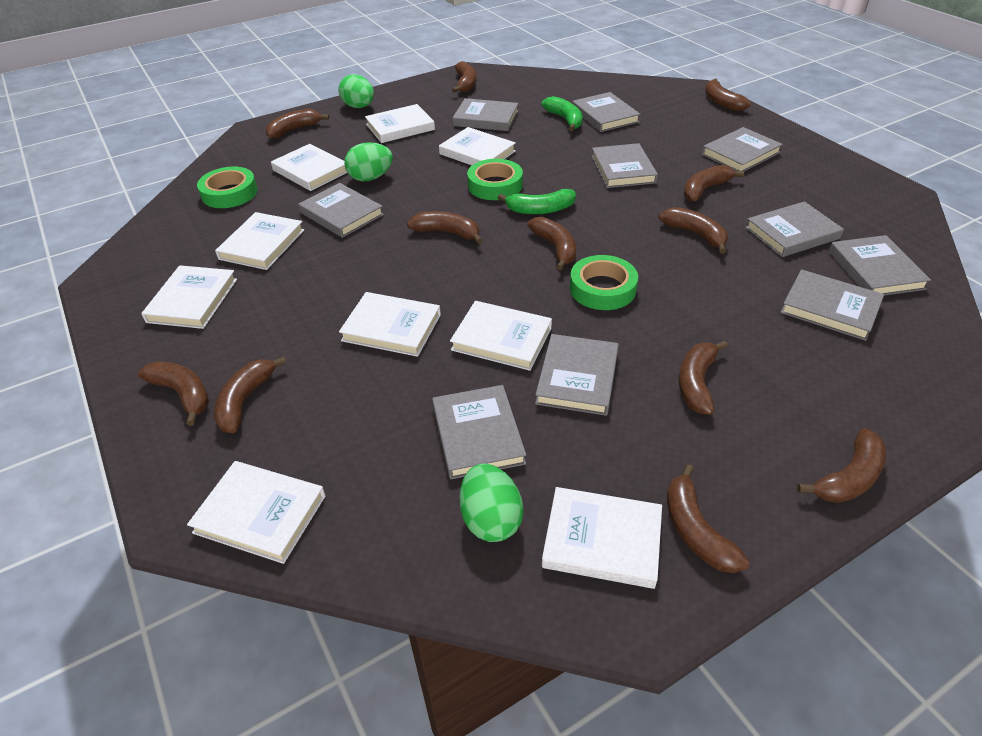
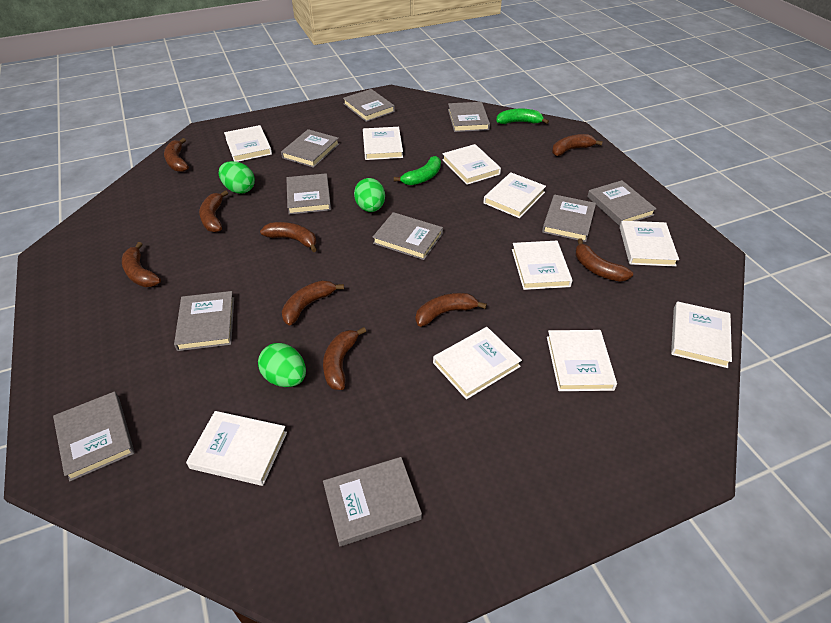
brown banana: [138,361,209,426] [214,356,287,433] [266,109,329,139] [407,211,483,244] [452,61,476,93] [527,217,576,270] [658,207,728,253] [667,464,750,573] [679,340,728,415] [684,165,744,202] [705,78,751,111] [797,428,886,503] = 12 -> [122,242,161,287] [164,138,189,172] [199,190,228,232] [260,222,317,252] [282,280,344,326] [323,327,366,390] [416,293,487,327] [552,134,603,156] [575,239,633,282] = 9
green tape: [197,166,258,208] [467,159,523,200] [570,255,638,310] = 3 -> none = 0
white book: [141,265,237,329] [187,461,326,564] [215,212,304,270] [271,144,347,191] [339,292,441,357] [365,104,435,143] [439,127,516,165] [450,301,552,371] [542,487,662,589] = 9 -> [186,411,287,486] [224,125,272,162] [363,127,403,160] [433,327,522,399] [442,144,501,185] [483,172,546,218] [512,241,573,290] [547,330,617,391] [620,221,679,267] [671,301,732,368] = 10

